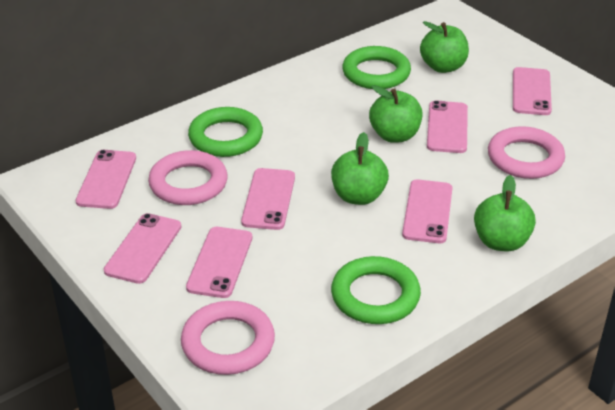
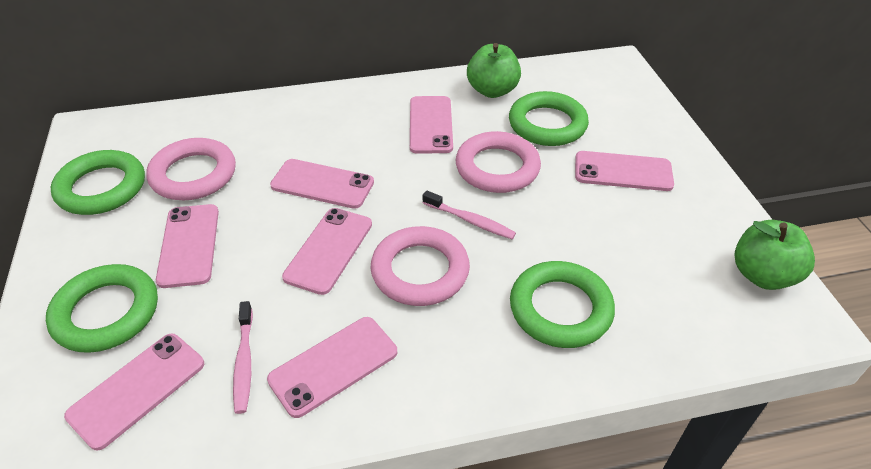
green apple: [331,132,389,205] [369,85,422,143] [420,21,469,73] [474,175,536,252] = 4 -> [467,43,521,98] [735,220,815,290] = 2
green ring: [188,107,263,157] [331,256,421,324] [342,46,411,89] = 3 -> [46,264,158,353] [51,150,145,215] [509,91,589,146] [510,261,615,348] = 4
pink toothbrush: none = 0 -> [233,301,253,414] [423,190,516,239] = 2

